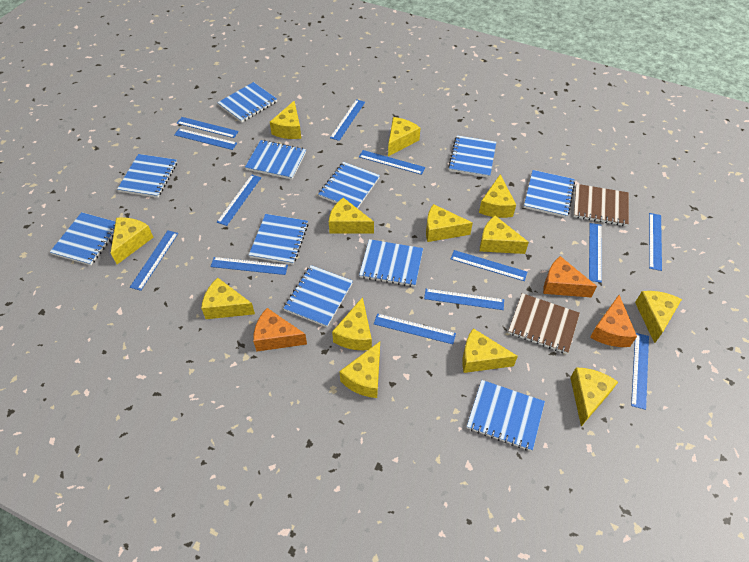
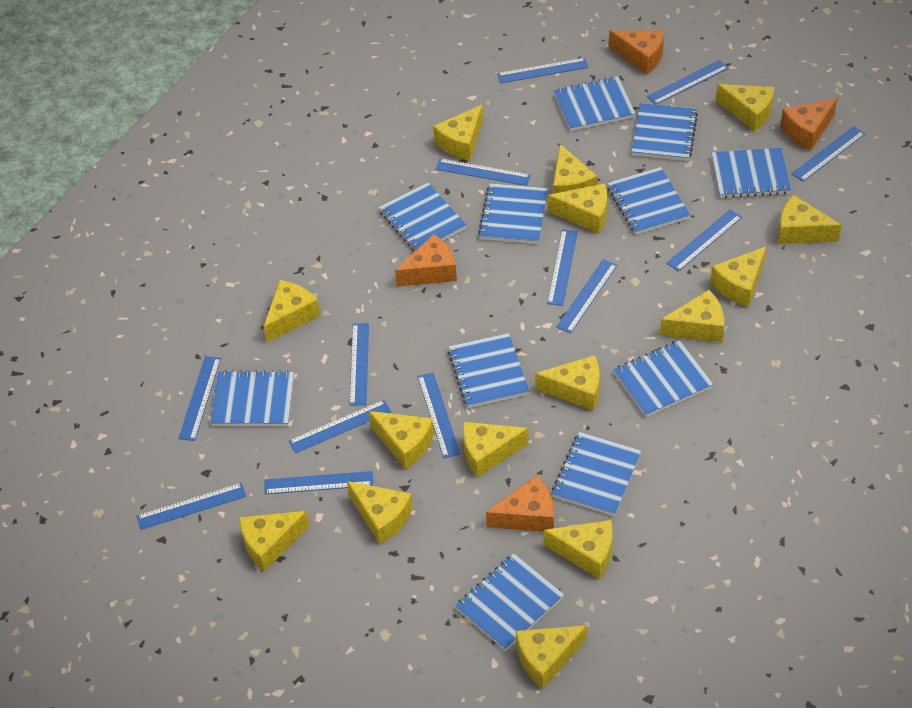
brown notebook: [508,293,580,354] [574,184,629,226] = 2 -> none = 0
orange cheese: [253,308,307,352] [543,256,597,297] [590,295,637,347] = 3 -> [395,234,457,287] [486,475,554,532] [609,30,664,74] [780,98,837,151] = 4
yellow cheese: [111,217,153,264] [201,278,255,319] [270,101,301,139] [329,198,374,234] [332,297,372,350] [339,342,380,398] [388,117,420,156] [426,204,473,242] [462,328,518,373] [479,174,516,218] [480,216,529,254] [570,368,618,426] [635,291,682,343] = 13 -> [239,511,309,572] [263,280,320,342] [347,481,413,544] [368,411,434,470] [433,105,483,161] [463,422,529,478] [516,625,587,689] [535,355,600,411] [544,520,612,580] [548,183,607,234] [553,144,597,194] [660,290,724,342] [710,246,766,307] [716,84,774,132] [778,195,842,244] = 15

